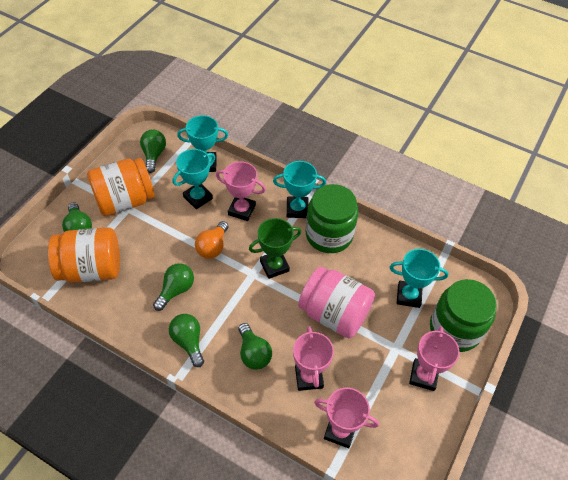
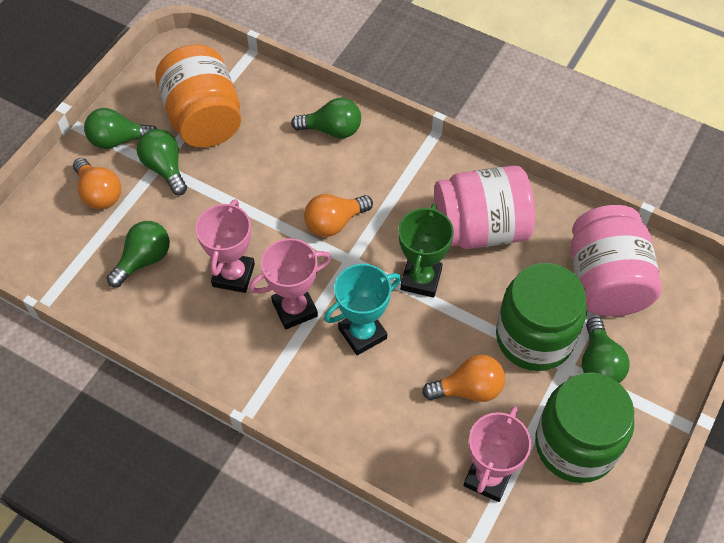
orange jar: [48,227,120,283] [87,158,155,216] = 2 -> [155,44,241,148] = 1
orange light bulb: [195,221,228,259] = 1 -> [73,158,121,209] [304,194,373,237] [422,355,505,402] = 3
pink jar: [298,266,375,338] = 1 -> [434,165,535,249] [571,205,662,317] = 2
pink trophy: [216,161,266,221] [293,326,334,391] [314,387,379,448] [409,326,459,391] = 4 -> [196,199,255,293] [249,238,331,329] [463,406,531,502] = 3
turquoise trophy: [173,149,215,209] [177,115,228,172] [273,161,326,218] [389,249,449,308] = 4 -> [324,264,401,355] = 1

